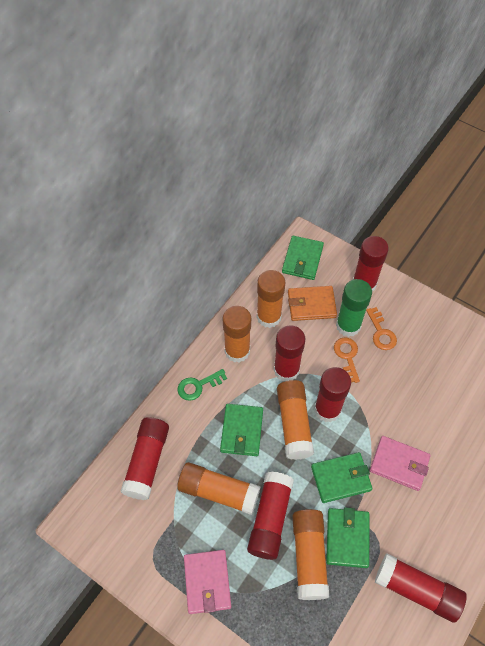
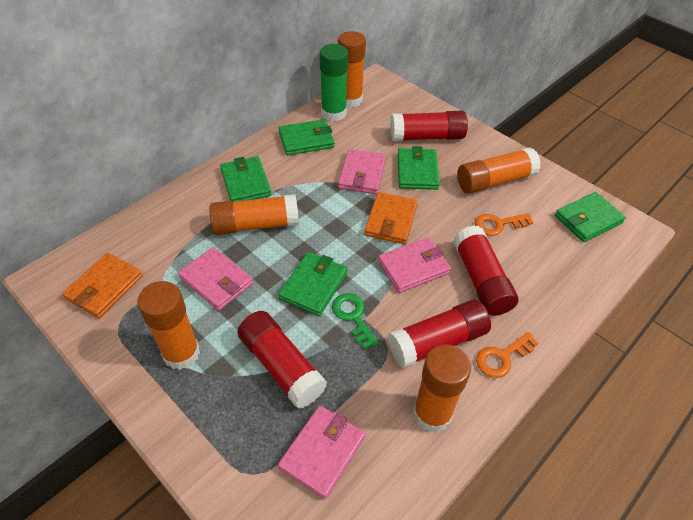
green wallet: [220,404,263,456] [282,236,324,280] [311,452,373,503] [326,507,369,568] = 4 -> [220,156,271,202] [278,252,347,316] [279,119,335,155] [398,146,440,190] [555,192,626,242] = 5
orange wallet: [288,286,337,321] = 1 -> [62,253,143,318] [364,192,418,244] = 2
pink wallet: [184,550,231,614] [370,436,431,491] = 2 -> [178,247,253,311] [278,405,365,499] [338,149,386,194] [378,237,451,293] = 4
red glue stick: [121,417,169,500] [247,472,294,560] [274,325,305,381] [315,367,351,422] [353,236,389,291] [375,554,467,623] = 6 -> [237,311,327,409] [388,300,491,368] [390,111,468,141] [453,225,518,316] = 4

